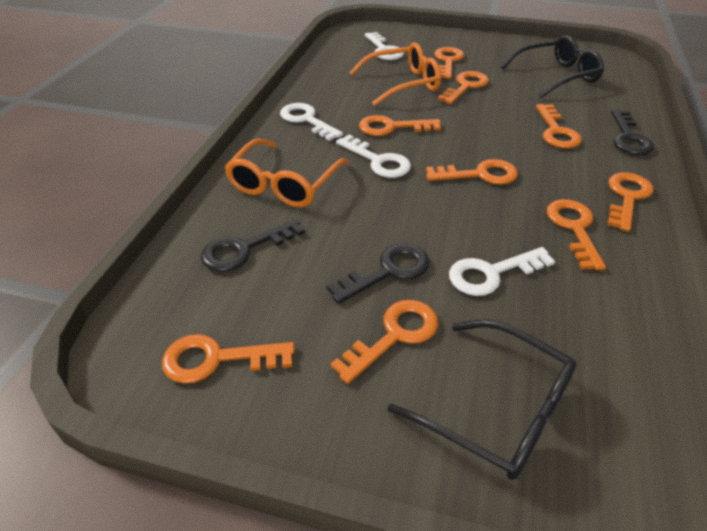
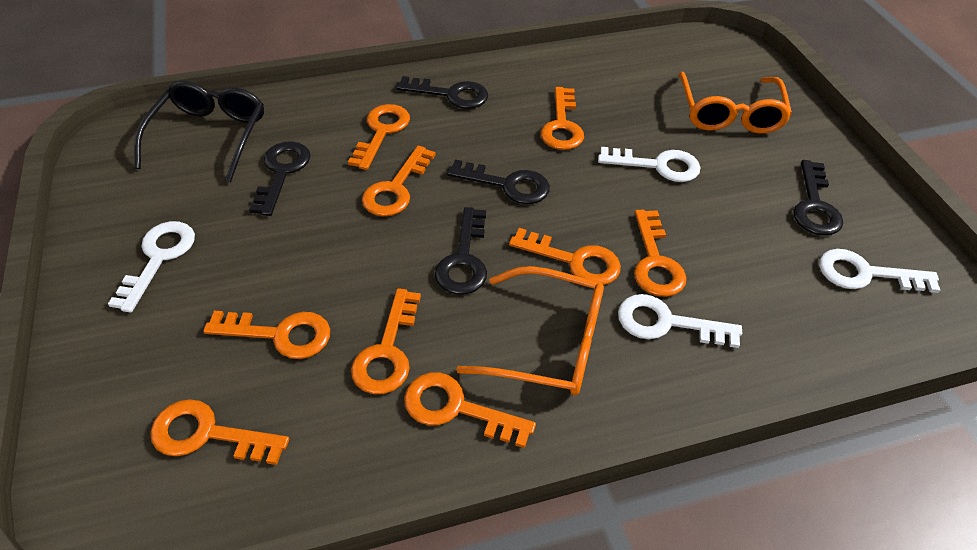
black glasses: [388,319,577,480] [501,36,604,98] = 2 -> [134,81,264,183] = 1
black key: [201,218,305,272] [326,243,430,304] [611,109,654,155] = 3 -> [249,141,311,216] [396,76,488,109] [435,207,487,295] [447,159,550,204] [793,160,843,235] = 5

